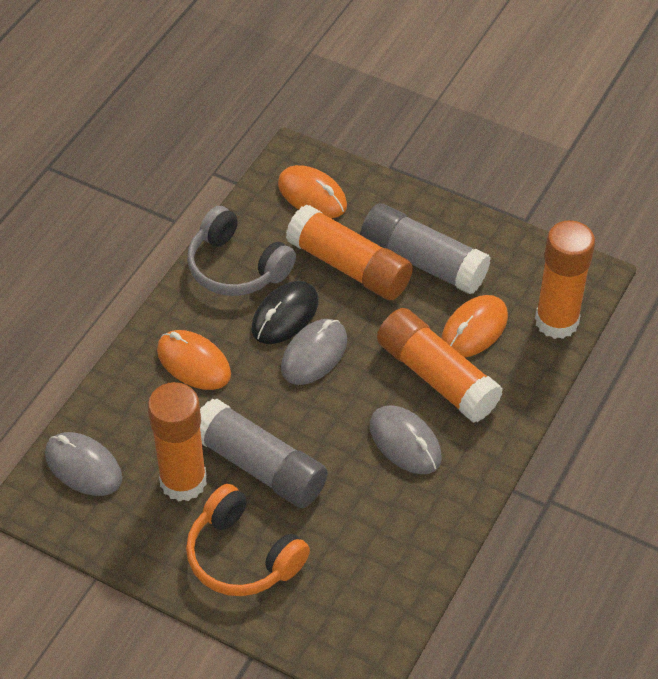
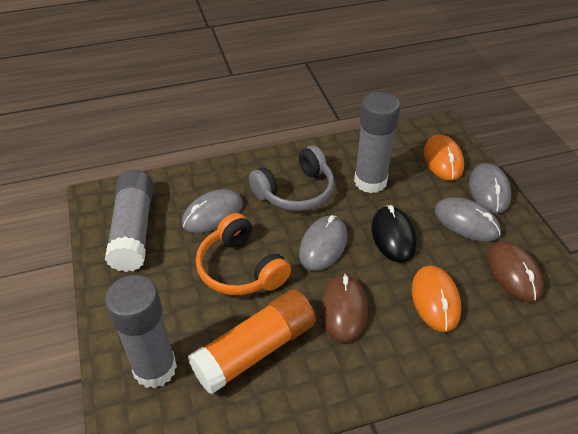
brown mouse: none = 0 -> [321,274,368,343] [487,241,544,302] = 2
grey glue stick: [200,399,328,508] [360,203,491,294] = 2 -> [105,170,153,272] [105,275,177,389] [354,92,400,193] = 3
grey mouse: [45,432,122,496] [281,319,347,385] [370,405,442,474] = 3 -> [182,189,243,233] [299,215,347,271] [434,197,501,241] [469,163,511,213] = 4
orange glue stick: [148,382,207,501] [286,204,413,300] [377,308,503,423] [535,220,595,339] = 4 -> [188,289,316,395] = 1
orange mouse: [157,330,231,390] [278,165,347,218] [441,295,508,358] = 3 -> [412,265,461,332] [424,135,464,181] = 2

